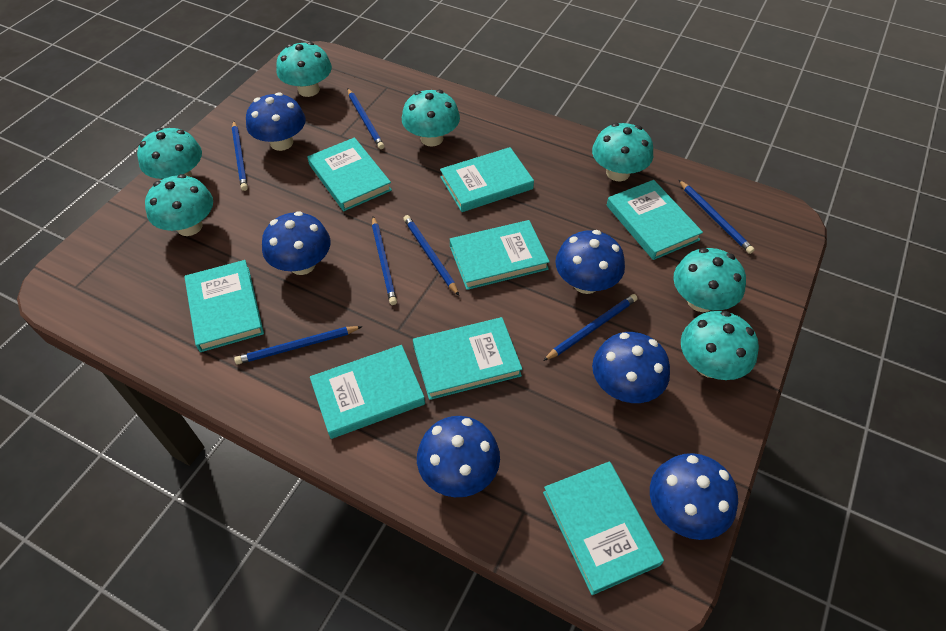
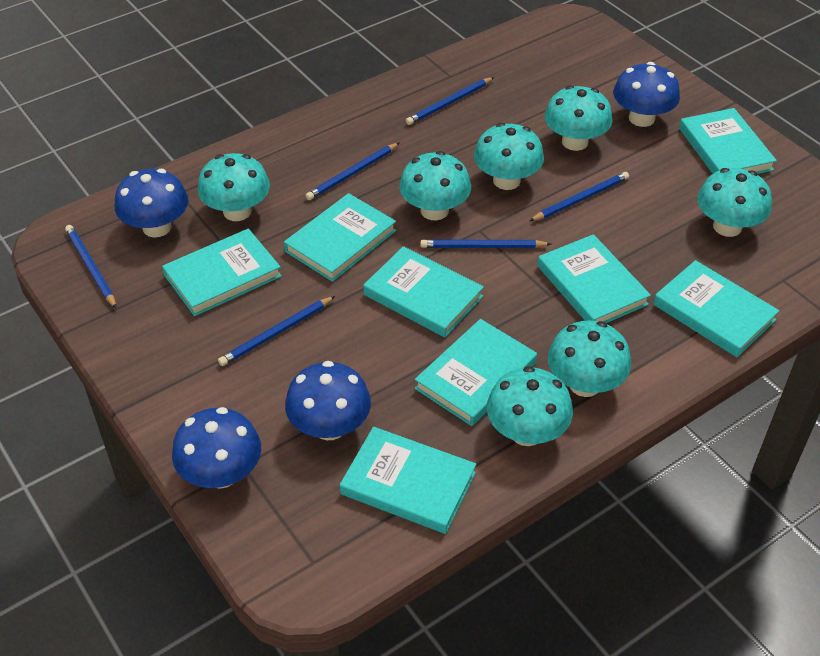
blue mushroom: [246,92,306,151] [262,211,330,275] [417,416,500,497] [555,230,625,294] [592,332,670,403] [650,453,738,540] = 6 -> [115,169,188,238] [172,407,261,489] [285,361,371,440] [613,62,680,127] = 4
blue pencil: [232,121,248,191] [234,326,363,365] [348,89,384,149] [372,216,397,305] [403,215,459,296] [543,294,638,361] [679,180,755,254] = 7 -> [65,225,117,309] [218,296,335,366] [305,143,399,200] [406,77,494,125] [421,239,551,248] [530,172,629,221] = 6

